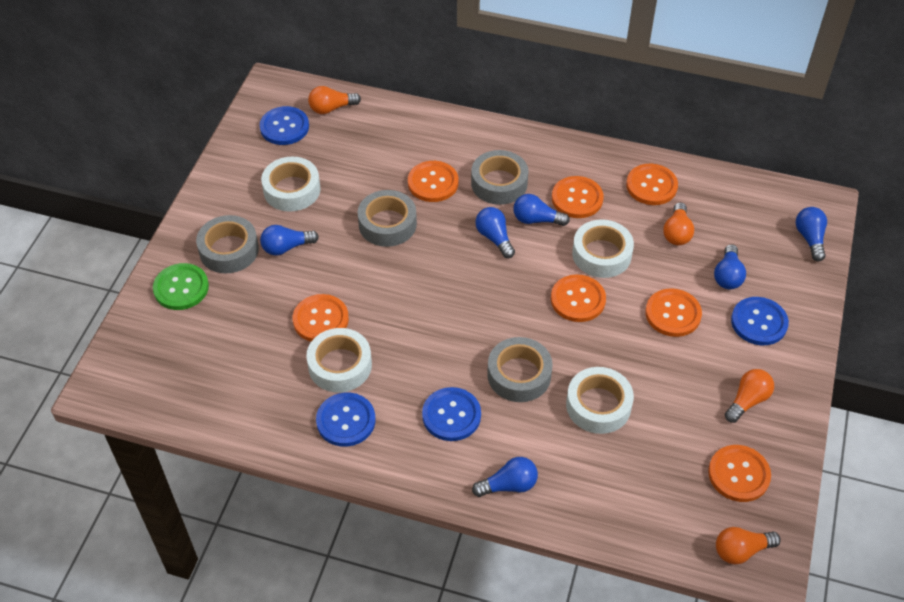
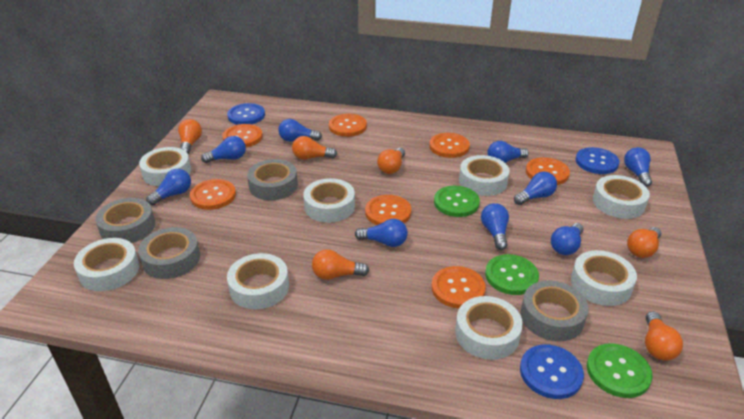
blue button: [259,106,309,145] [316,393,376,447] [422,387,481,441] [731,297,789,345] = 4 -> [227,103,265,125] [520,344,584,399] [575,147,619,174] = 3
blue light bulb: [260,225,319,255] [472,457,538,497] [475,207,515,258] [513,194,570,226] [714,244,746,289] [796,207,827,262] = 6 -> [146,169,191,206] [201,136,246,163] [278,119,322,142] [355,219,408,247] [481,203,509,250] [487,141,529,163] [514,172,557,205] [551,223,583,255] [624,147,652,187] = 9
green button: [153,263,209,310] = 1 -> [434,186,480,217] [485,254,539,295] [587,343,652,398] = 3
orange light bulb: [308,86,361,114] [663,202,694,245] [716,527,781,565] [725,369,774,423] = 4 -> [178,119,202,154] [292,136,337,160] [312,249,369,280] [377,148,405,174] [627,227,661,258] [645,311,683,361] = 6
white tape: [261,157,320,212] [306,328,372,392] [566,367,634,434] [572,219,634,278] = 4 -> [74,238,140,291] [139,147,191,186] [227,253,289,309] [303,178,355,223] [455,296,523,360] [459,155,509,196] [571,250,637,306] [593,175,650,219] = 8

